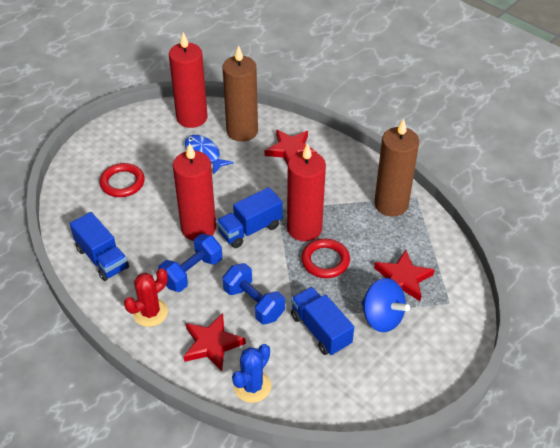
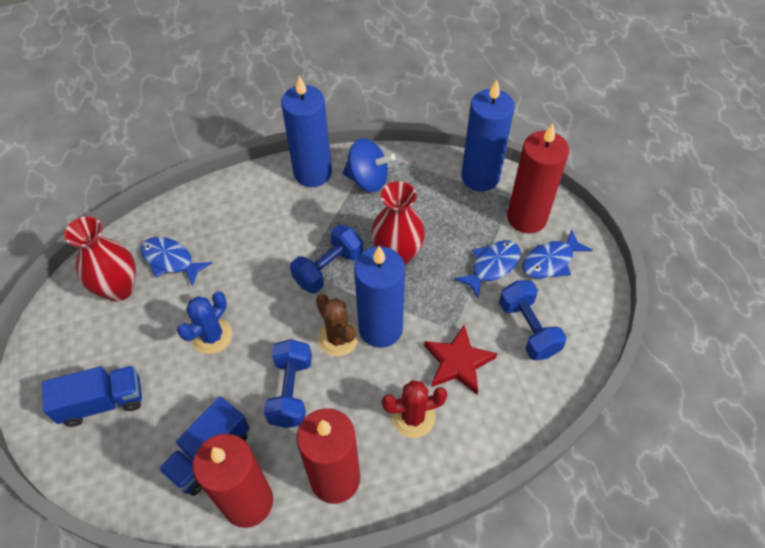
blue candle: none = 0 -> [281,75,332,187] [354,246,405,348] [461,80,515,191] = 3
blue dumbbell: [158,234,222,292] [223,263,285,325] = 2 -> [264,339,312,428] [290,224,363,293] [499,280,567,360] = 3
blue fish: [185,135,233,174] = 1 -> [141,237,212,286] [454,240,521,298] [522,229,593,279] = 3
blue truck: [70,212,129,281] [216,187,283,248] [291,287,354,356] = 3 -> [42,366,142,427] [159,397,250,496] = 2
brown cactus: none = 0 -> [316,294,358,356] = 1
brown candle: [222,45,258,142] [374,119,419,217] = 2 -> none = 0
red ring: [100,163,145,197] [301,239,350,278] = 2 -> none = 0
red star: [184,313,246,371] [265,130,317,166] [374,250,434,301] = 3 -> [424,325,498,395] = 1
red vase: none = 0 -> [64,216,136,302] [371,181,425,266] = 2

